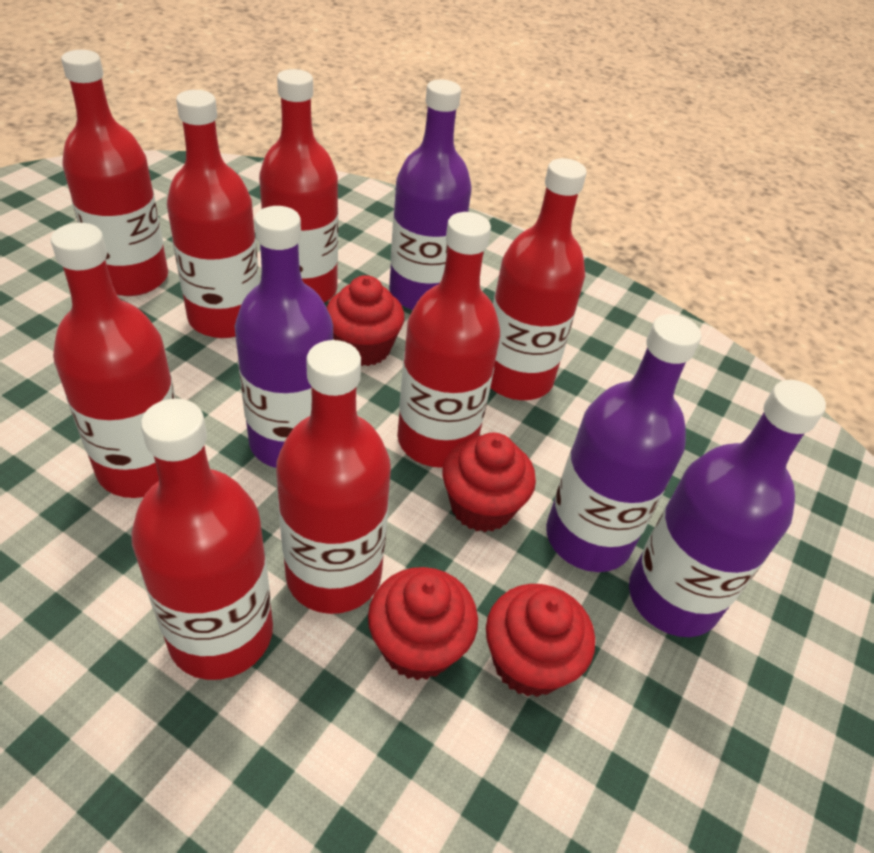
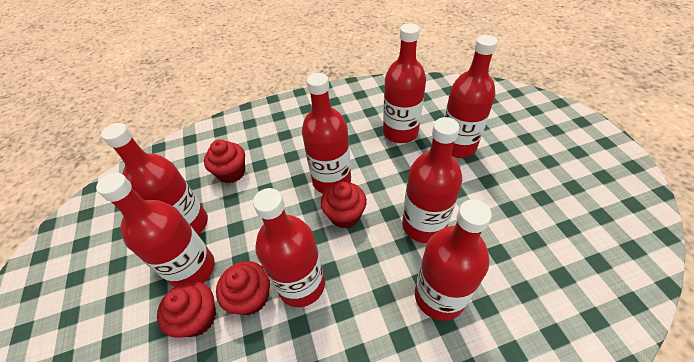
purple bottle: [235,206,333,468] [389,79,472,310] [546,314,701,572] [629,380,826,637] = 4 -> none = 0

